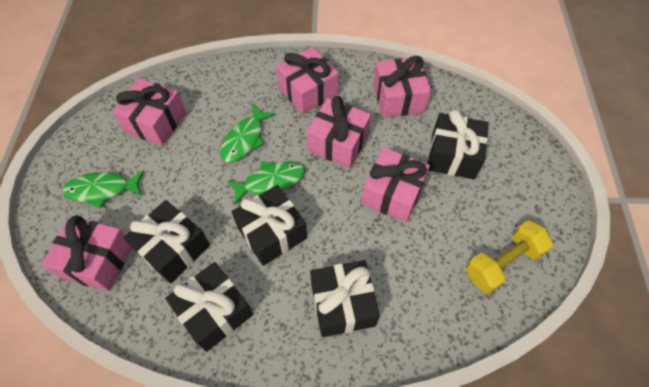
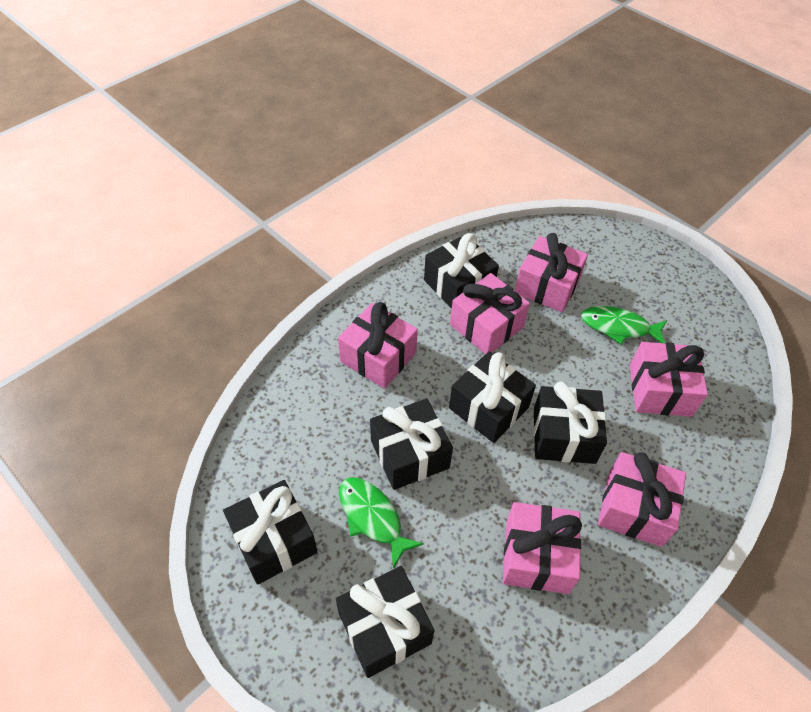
black gift: [123,200,210,284] [165,262,253,352] [232,185,307,266] [310,260,380,337] [428,110,488,179] = 5 -> [223,480,317,585] [336,566,434,678] [370,399,453,490] [424,233,499,309] [449,351,536,443] [533,382,607,464] = 6
green fish: [62,171,144,208] [220,104,275,163] [227,161,305,205] = 3 -> [339,477,424,569] [581,306,667,344] = 2
yellow dumbbell: [466,220,553,294] = 1 -> none = 0

